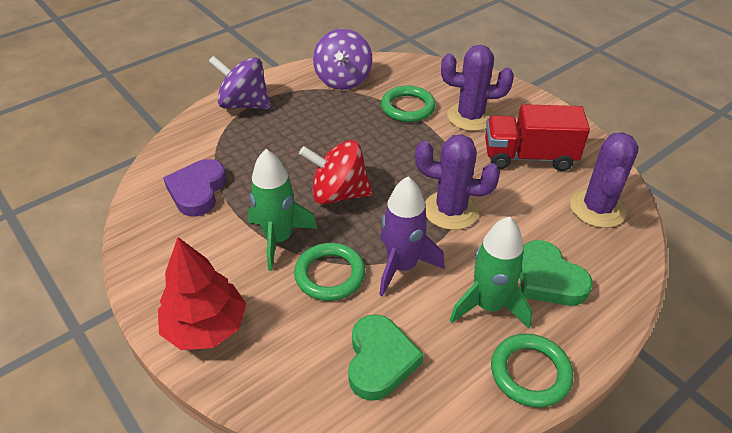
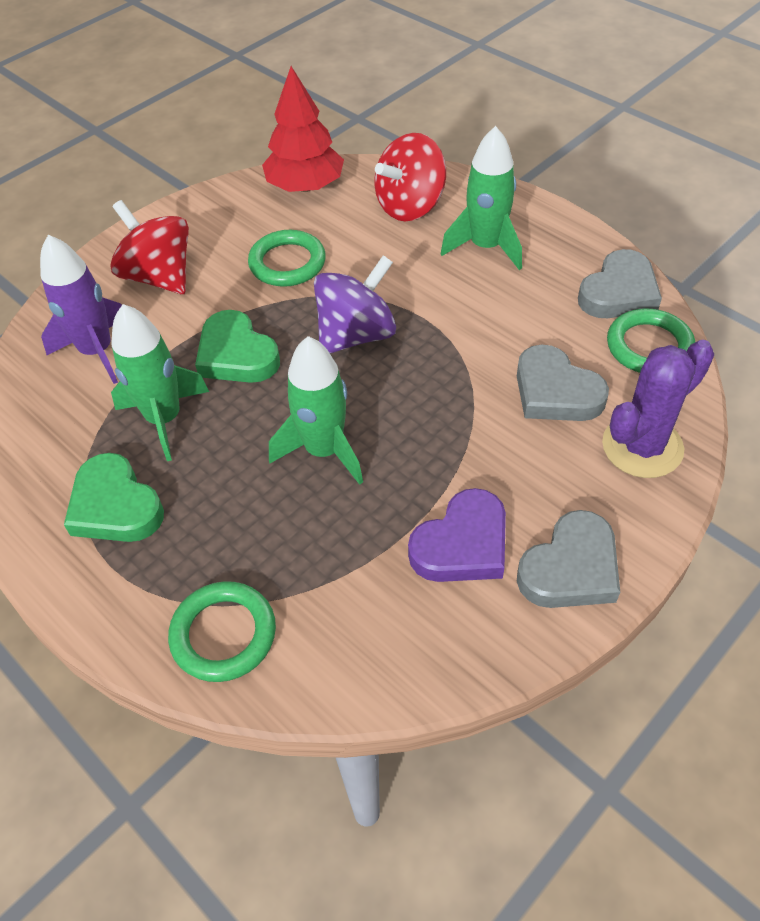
green rocket: [248,149,318,271] [450,216,532,328] = 2 -> [111,304,209,461] [269,336,363,485] [441,126,522,270] = 3
grey heart: none = 0 -> [517,344,609,421] [517,510,620,608] [578,249,662,318] = 3
purple cactus: [415,134,500,230] [441,45,514,131] [570,132,639,228] = 3 -> [602,340,714,478] = 1
purple spinning top: [208,56,271,109] [313,29,373,90] = 2 -> [314,255,396,353] = 1
red spinning top: [299,140,373,205] = 1 -> [110,200,189,294] [375,133,446,221] = 2
red truck: [485,104,590,171] = 1 -> none = 0

